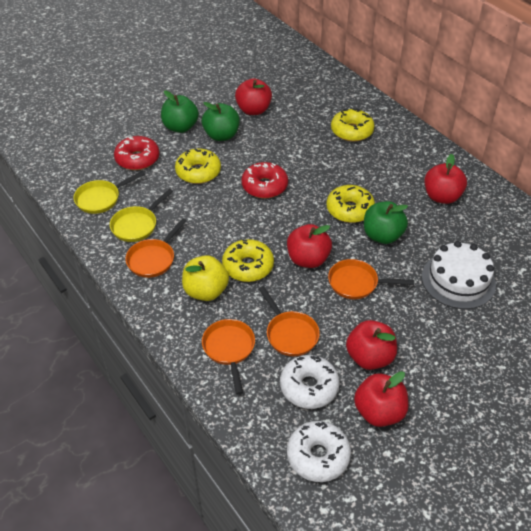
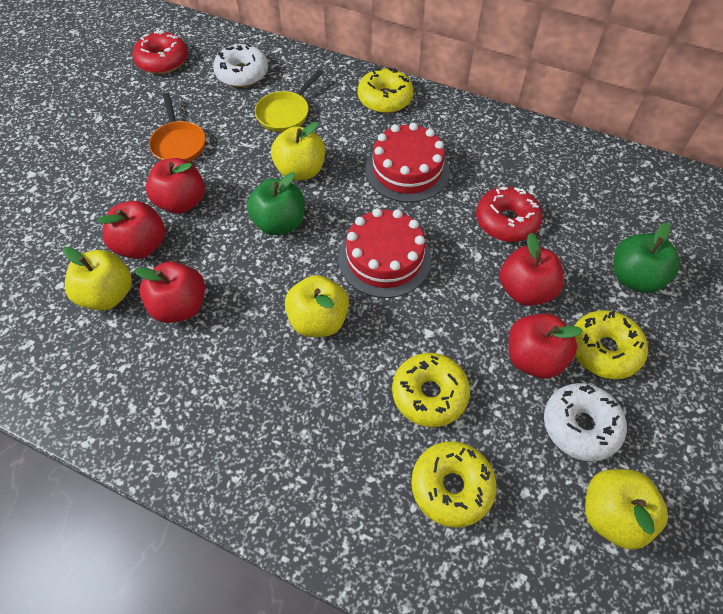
green apple: [161,90,199,133] [202,102,240,141] [364,201,408,244] = 3 -> [247,172,305,235] [614,222,680,293] = 2
orange pan: [125,218,187,278] [202,319,255,395] [259,286,320,356] [328,259,414,299] = 4 -> [149,93,205,162] = 1
red cake: none = 0 -> [338,208,431,298] [365,123,450,203] = 2
white cake: [422,241,496,309] = 1 -> none = 0
yellow apple: [182,255,229,301] = 1 -> [63,247,132,311] [271,122,325,181] [285,275,349,337] [585,469,668,550] = 4
yellow pan: [74,171,145,214] [110,189,173,242] = 2 -> [255,70,323,132] = 1

